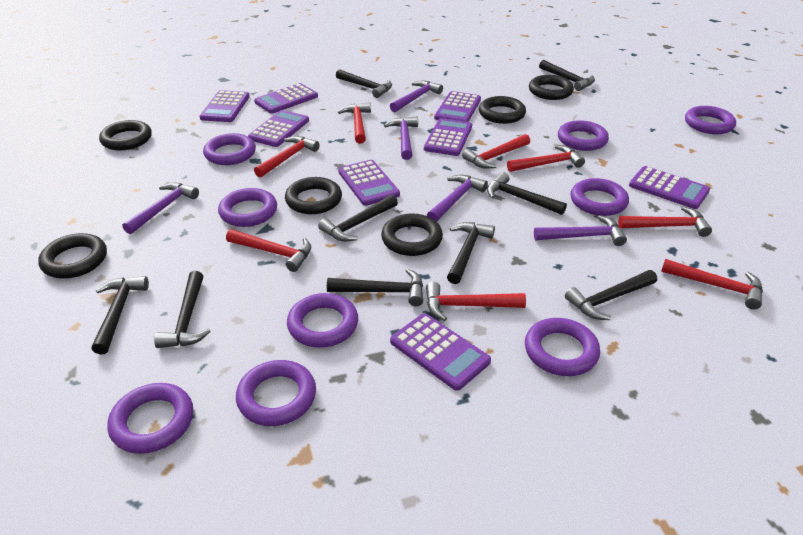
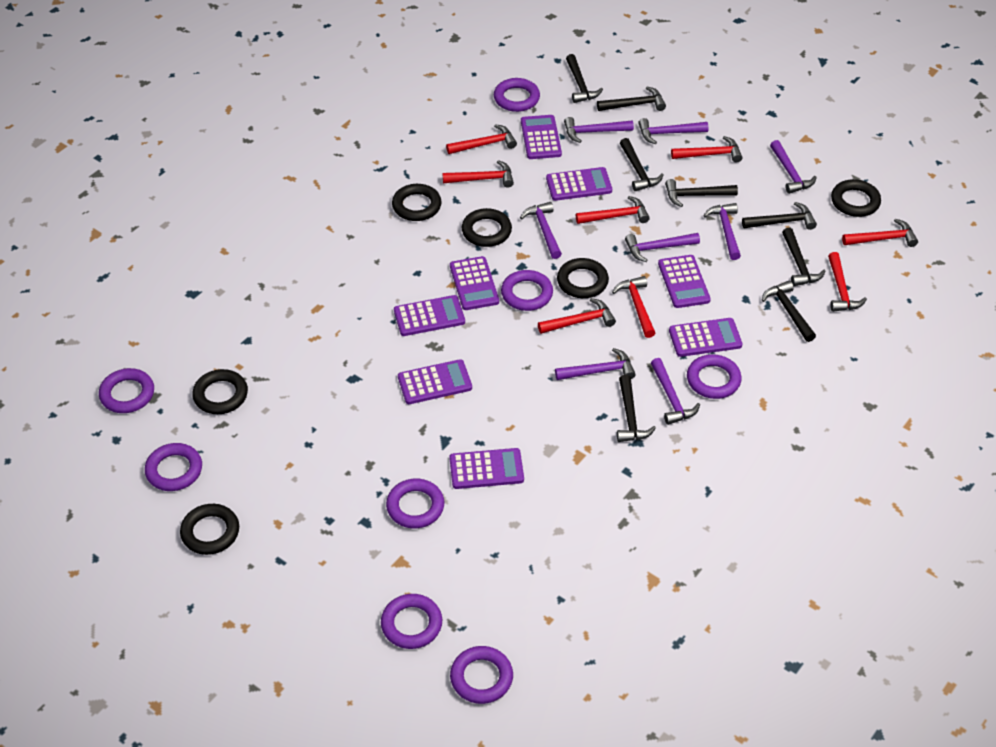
black hammer: [92,276,149,354] [154,271,211,348] [318,195,398,242] [327,269,423,306] [336,69,392,98] [447,222,495,284] [487,172,567,215] [539,60,595,91] [565,270,657,320] = 9 -> [566,54,603,103] [597,87,666,111] [617,375,656,442] [620,138,663,191] [665,179,738,207] [742,202,817,230] [762,280,816,342] [782,228,826,286] = 8
purple hammer: [122,182,199,234] [384,116,418,160] [390,81,443,112] [427,175,488,222] [534,215,627,246] = 5 -> [520,202,562,259] [555,348,636,380] [564,117,634,143] [625,233,700,262] [638,118,708,144] [651,358,700,425] [703,203,741,260] [770,140,817,194] = 8
purple ring: [107,383,193,454] [203,133,256,165] [218,188,277,227] [236,360,316,426] [287,293,358,348] [525,318,600,376] [558,120,609,151] [571,178,629,216] [685,106,736,134] = 9 -> [99,368,154,413] [145,443,202,491] [381,594,442,649] [386,479,444,528] [450,646,513,704] [494,78,540,112] [501,270,553,311] [687,354,742,399] = 8

